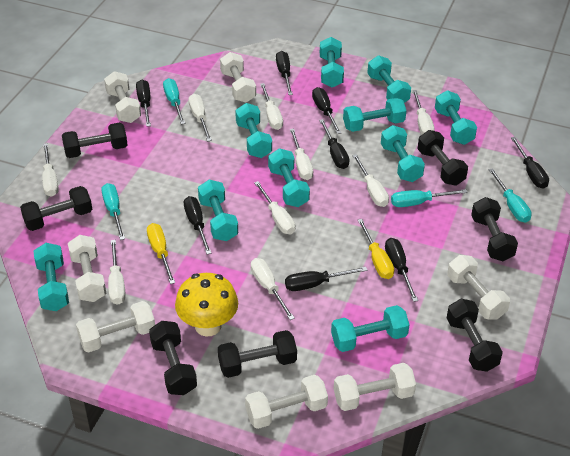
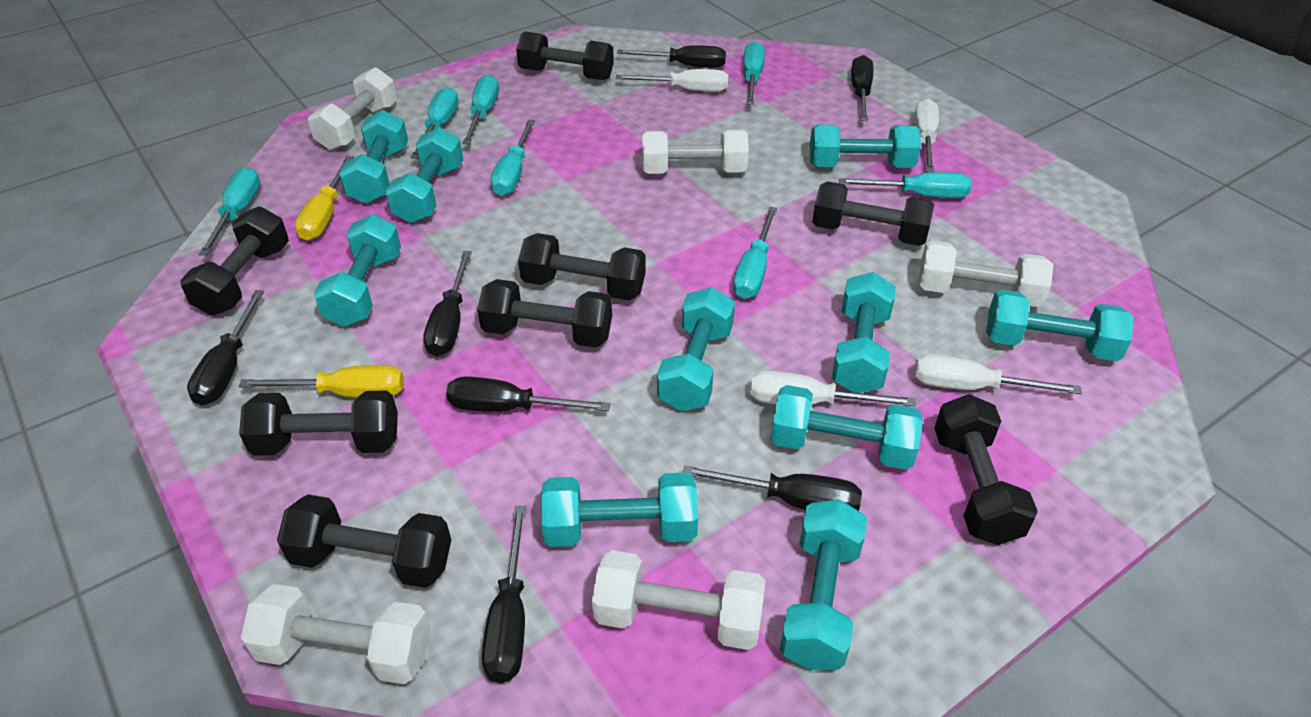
black dumbbell: [20,186,92,231] [62,123,128,158] [149,321,197,395] [218,330,297,378] [417,130,468,186] [447,299,503,372] [471,197,518,261] = 7 -> [180,207,289,316] [239,390,398,456] [277,494,451,588] [477,279,612,348] [516,31,614,80] [518,233,646,300] [812,181,934,246] [934,394,1038,545] = 8
black screwdriver: [136,80,151,127] [184,196,212,254] [276,51,293,95] [285,267,368,291] [312,87,341,134] [319,119,350,169] [385,238,418,302] [511,137,549,189] = 8 -> [187,290,264,406] [423,251,472,356] [446,376,610,412] [482,506,526,683] [617,45,726,68] [683,465,862,511] [851,55,873,121] = 7
turquoise screwdriver: [102,183,125,240] [163,78,185,124] [391,189,468,207] [488,168,532,223] = 4 -> [199,167,260,255] [410,87,458,159] [463,75,499,144] [491,119,535,196] [733,207,777,299] [743,41,765,105] [839,172,972,198] = 7
white dumbbell: [68,235,106,302] [76,301,155,353] [104,71,141,123] [220,52,256,103] [245,375,328,429] [334,363,416,411] [447,255,510,320] = 7 -> [241,584,431,684] [308,67,397,150] [592,550,765,650] [642,130,749,174] [918,240,1054,307] = 5
white screwdriver: [42,143,59,197] [108,240,126,305] [189,94,212,141] [251,258,295,320] [254,181,295,234] [260,83,283,130] [290,129,313,180] [352,154,389,207] [412,90,435,135] = 9 -> [616,69,728,92] [750,370,916,406] [914,99,939,172] [914,354,1082,394] = 4
yellow mushroom: [175,273,238,336] = 1 -> none = 0

